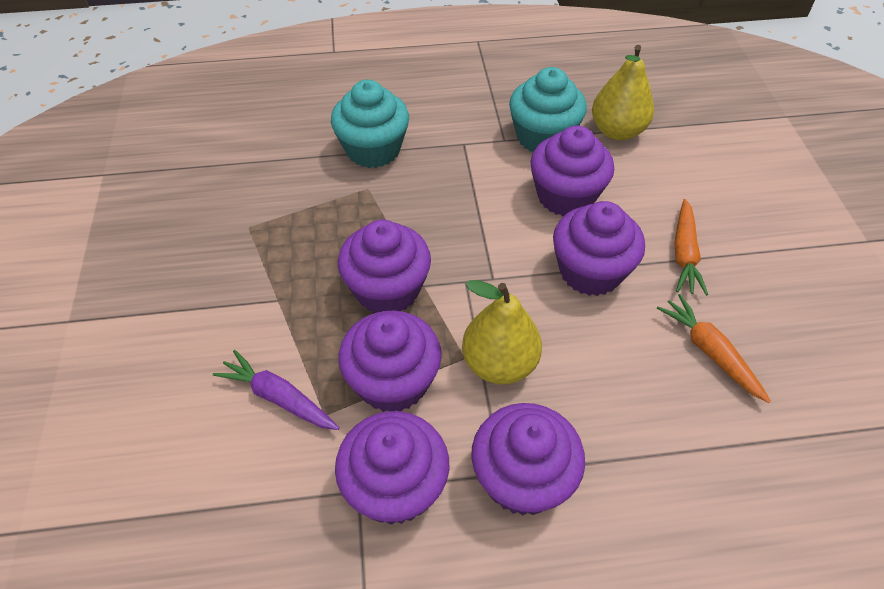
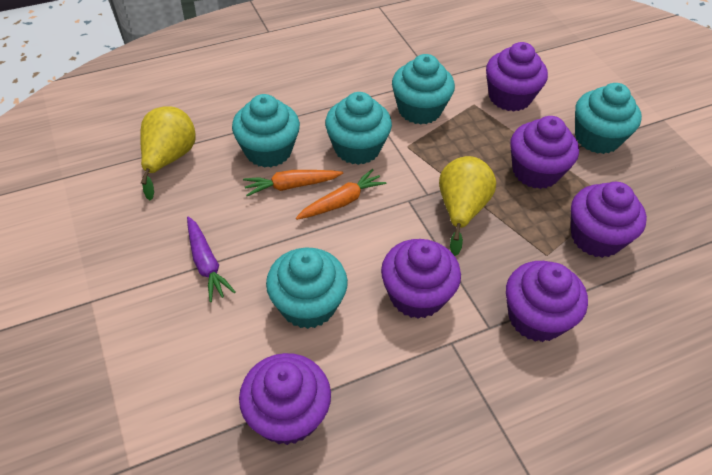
turquoise cupcake: [331,80,409,168] [509,67,587,152] = 2 -> [232,94,300,168] [266,248,348,329] [325,92,392,165] [392,54,455,125] [575,83,642,154] = 5

